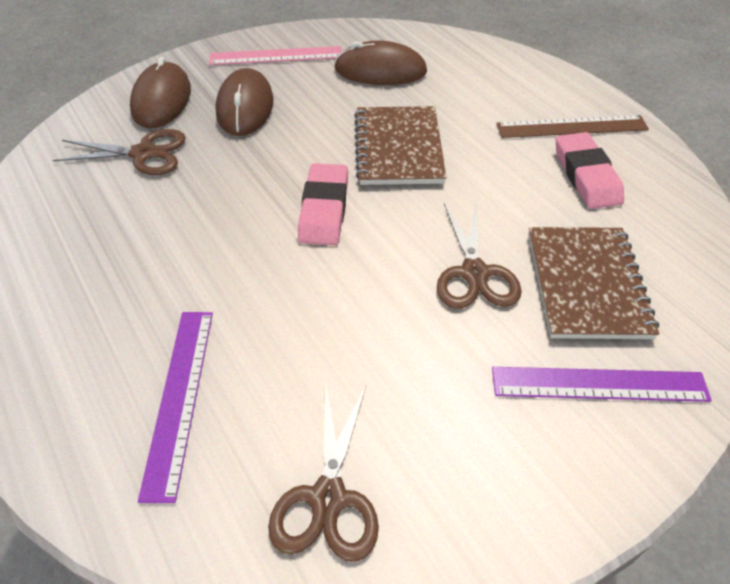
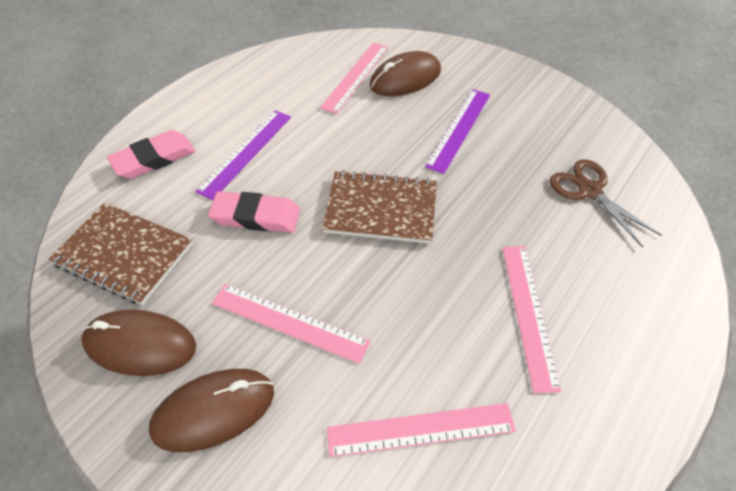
brown ruler: [496,115,649,138] = 1 -> none = 0
brown scissors: [53,129,186,175] [268,383,379,562] [437,201,522,309] = 3 -> [550,159,662,248] = 1
pink ruler: [209,46,342,65] = 1 -> [212,284,370,364] [320,42,389,114] [327,403,516,457] [502,246,561,393] = 4

